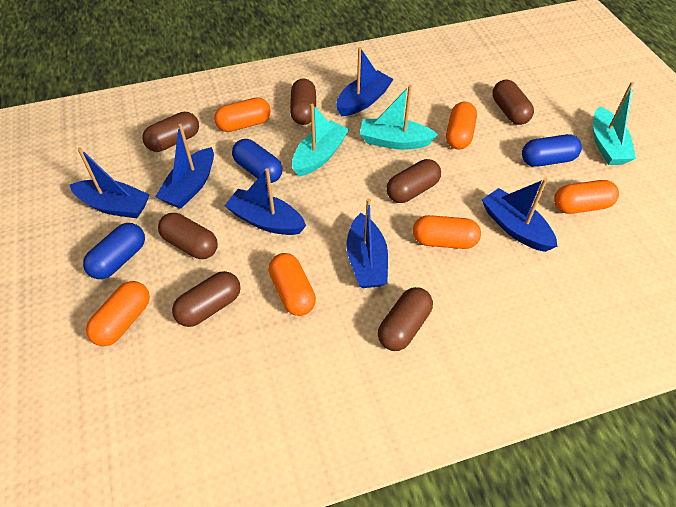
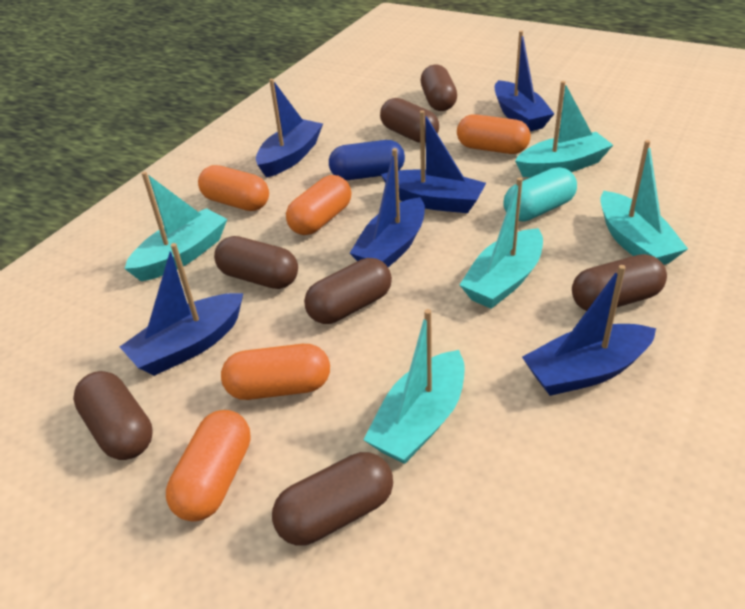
blue capsule: [83,223,145,279] [232,139,282,183] [522,134,582,167] = 3 -> [329,140,405,180] = 1
orange capsule: [86,281,150,346] [214,97,271,132] [269,253,316,316] [413,215,481,249] [446,102,477,149] [554,180,619,214] = 6 -> [166,410,251,522] [198,165,269,211] [221,344,330,400] [286,175,352,235] [457,114,531,154] = 5
turquoise boat: [292,104,349,176] [360,85,438,150] [593,82,636,165] = 3 -> [124,171,227,281] [363,309,465,464] [460,177,543,309] [515,81,613,178] [600,140,688,265] = 5
turquoise capsule: none = 0 -> [503,167,577,221] = 1

